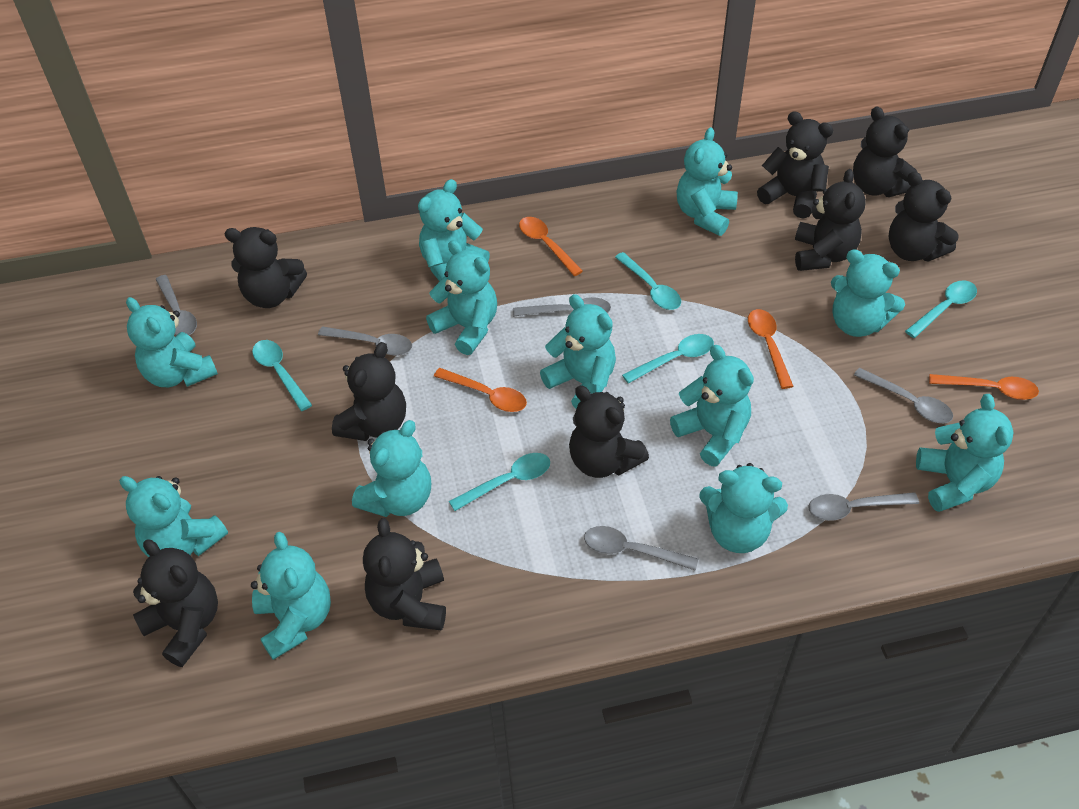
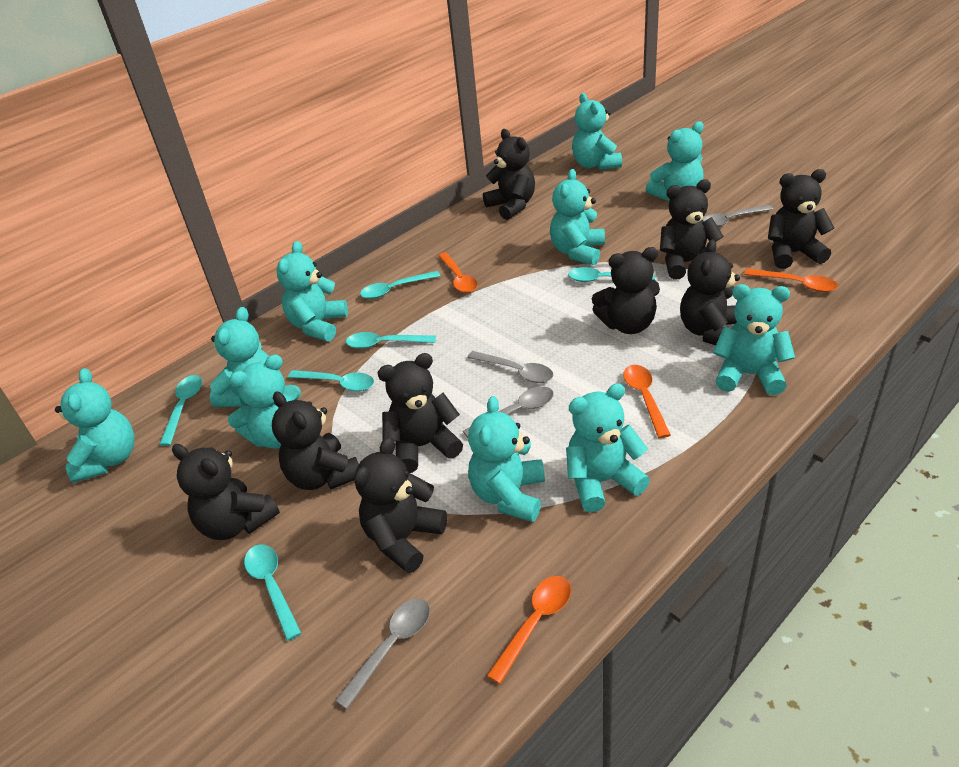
grey spoon: [155,275,197,335] [318,326,412,356] [513,297,611,317] [584,526,698,571] [808,492,919,521] [854,368,953,423] = 6 -> [335,598,430,709] [463,386,554,438] [467,351,553,383] [702,205,773,227] = 4
turquoise spoon: [252,340,312,411] [449,453,550,511] [615,252,681,310] [622,334,714,384] [905,280,977,338] = 5 -> [159,375,202,446] [244,544,301,641] [288,370,374,391] [346,332,436,349] [360,271,440,299] [568,267,655,282] = 6
turquoise teddy bear: [119,476,228,557] [126,297,218,387] [251,532,331,660] [352,420,431,517] [418,179,490,281] [426,240,497,355] [540,294,616,409] [670,345,754,467] [677,127,738,236] [699,463,788,553] [831,249,905,337] [916,394,1013,512] = 12 -> [55,368,135,483] [210,307,269,407] [228,355,301,449] [277,241,348,341] [468,396,545,522] [550,169,605,265] [566,383,650,513] [572,93,622,170] [646,121,704,201] [713,284,795,395] = 10

